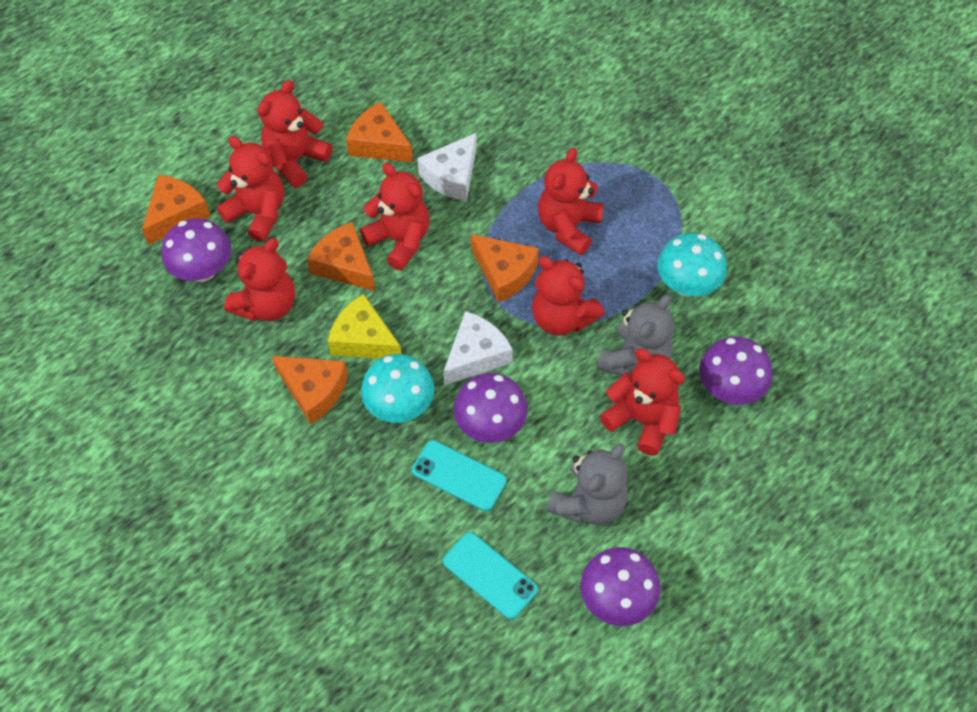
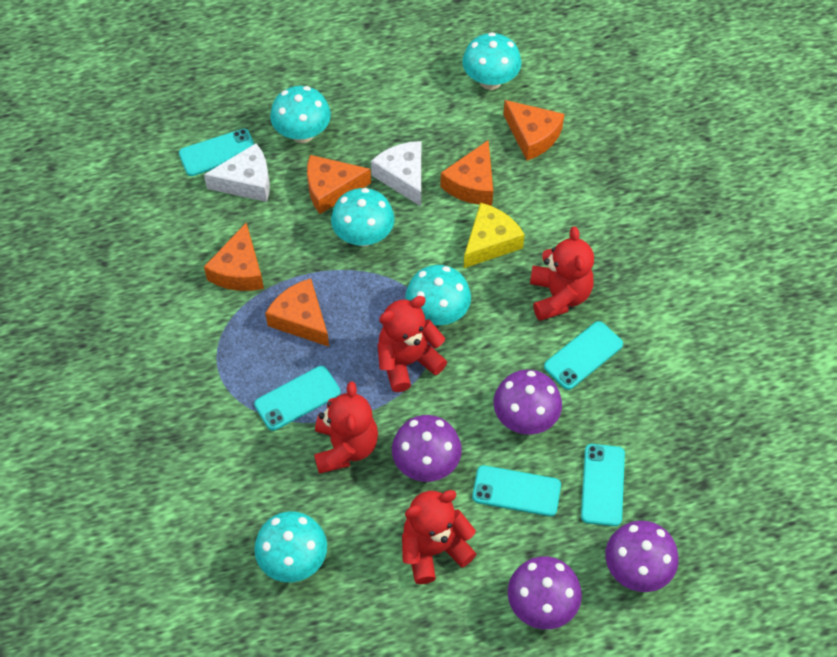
grey teddy bear: [547,444,628,525] [597,294,674,376] = 2 -> none = 0
red teddy bear: [217,136,284,242] [224,238,295,321] [258,80,332,187] [360,163,429,271] [532,256,604,336] [538,148,604,255] [600,349,685,456] = 7 -> [314,381,378,474] [377,296,447,392] [402,490,477,584] [530,227,594,321] = 4
turquoise mushroom: [361,354,434,423] [657,233,727,297] = 2 -> [254,511,327,582] [270,86,331,143] [331,188,394,247] [405,265,471,325] [462,32,521,90] = 5
turquoise phone: [412,440,507,511] [443,532,538,619] = 2 -> [179,129,254,176] [254,366,340,431] [472,465,561,516] [544,321,623,390] [581,444,625,526] = 5

